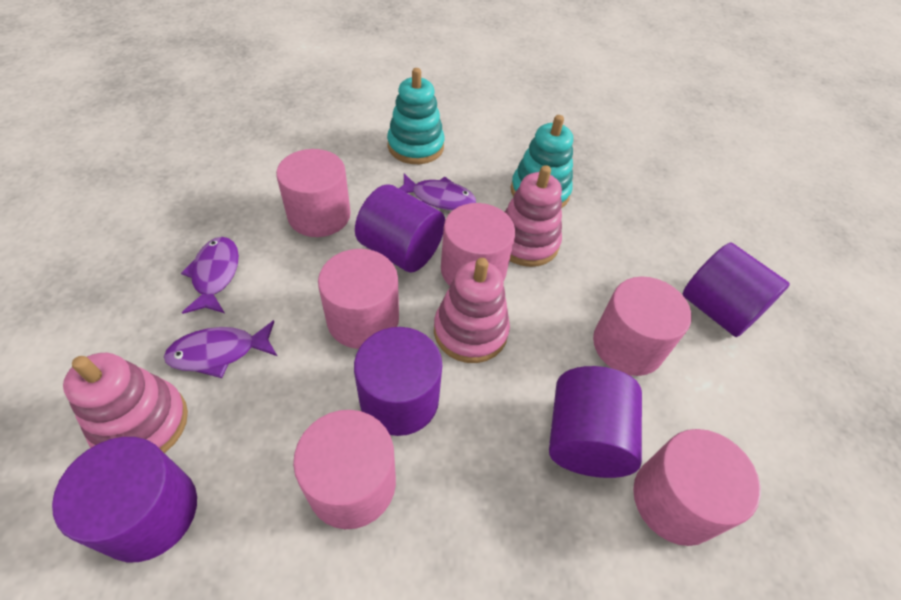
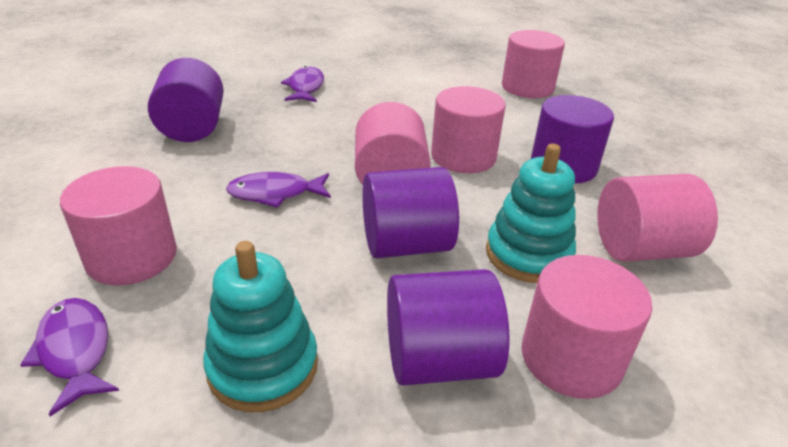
pink stacking toy: [63,353,188,453] [434,258,510,363] [505,165,562,267] = 3 -> none = 0
purple cylinder: [52,437,197,562] [354,327,442,436] [355,184,445,272] [549,366,642,478] [683,242,790,337] = 5 -> [148,58,224,142] [362,167,459,258] [387,269,510,386] [531,95,614,183] = 4

